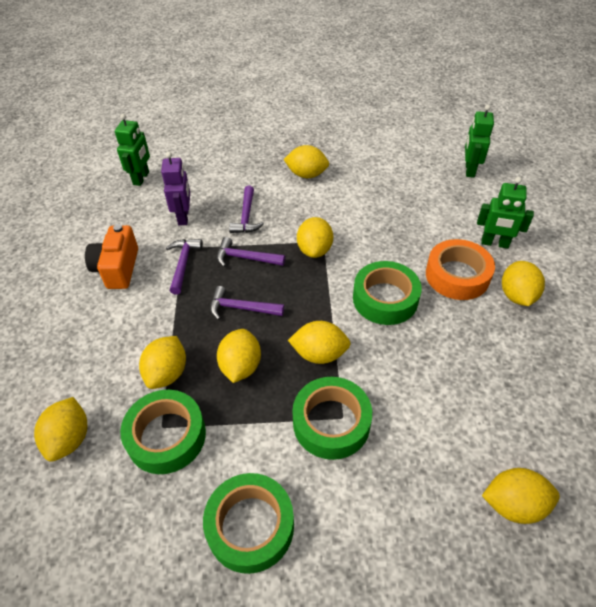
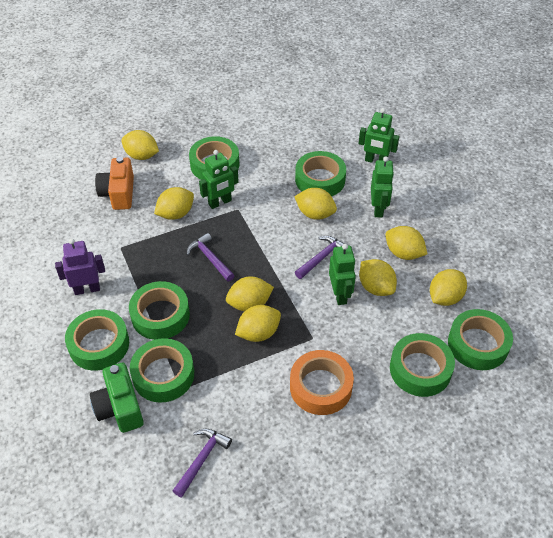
green camera: none = 0 -> [90,363,144,433] = 1
green robot: [115,114,150,186] [465,105,494,178] [477,177,534,249] = 3 -> [199,150,239,209] [329,244,356,305] [359,108,399,163] [371,156,394,218] = 4
green tape: [120,390,206,474] [203,473,294,574] [292,377,372,460] [353,261,422,325] = 4 -> [65,309,129,371] [129,281,190,340] [130,338,194,403] [189,136,239,180] [295,151,346,196] [390,333,455,397] [448,309,513,370] = 7
purple hammer: [166,239,203,295] [210,286,284,320] [217,237,285,267] [229,186,264,233] = 4 -> [172,429,232,497] [186,233,235,282] [295,236,344,279] = 3

